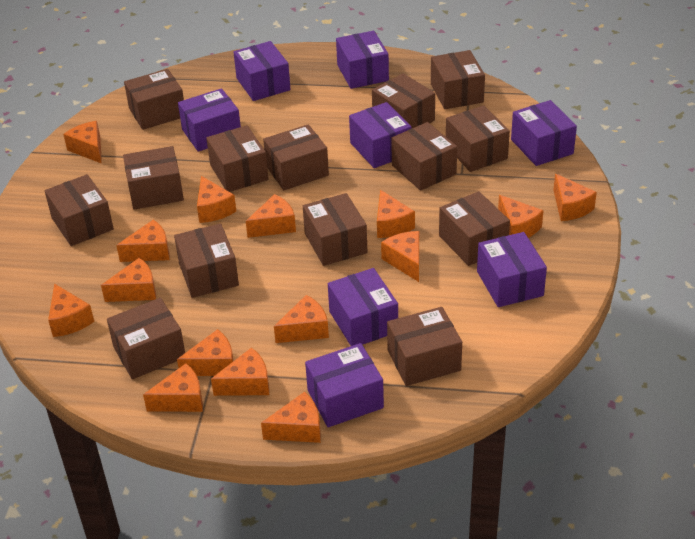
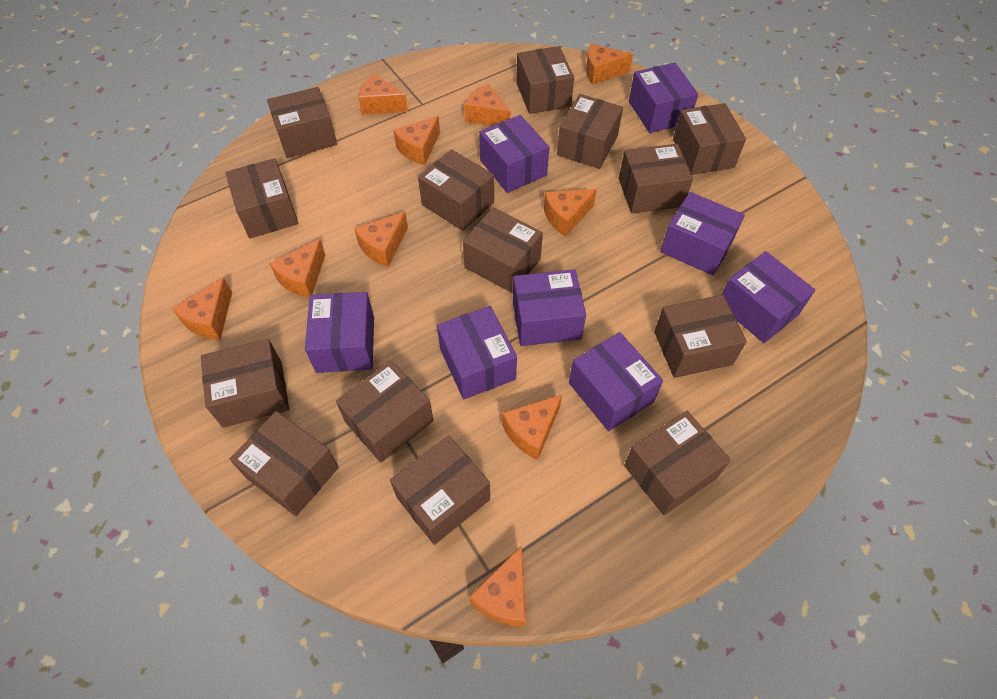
orange cheese: [48,283,94,337] [63,121,102,164] [101,258,156,302] [116,220,170,262] [143,363,203,412] [177,329,234,376] [197,176,236,223] [211,347,269,396] [246,194,296,238] [261,392,321,443] [274,295,329,343] [377,190,415,238] [381,231,419,282] [498,195,544,238] [553,174,597,221] = 15 -> [172,278,232,339] [269,239,325,298] [354,212,408,267] [358,74,408,115] [393,116,440,165] [464,84,511,126] [469,545,526,627] [502,395,562,460] [544,189,597,237] [586,44,633,85] = 10

